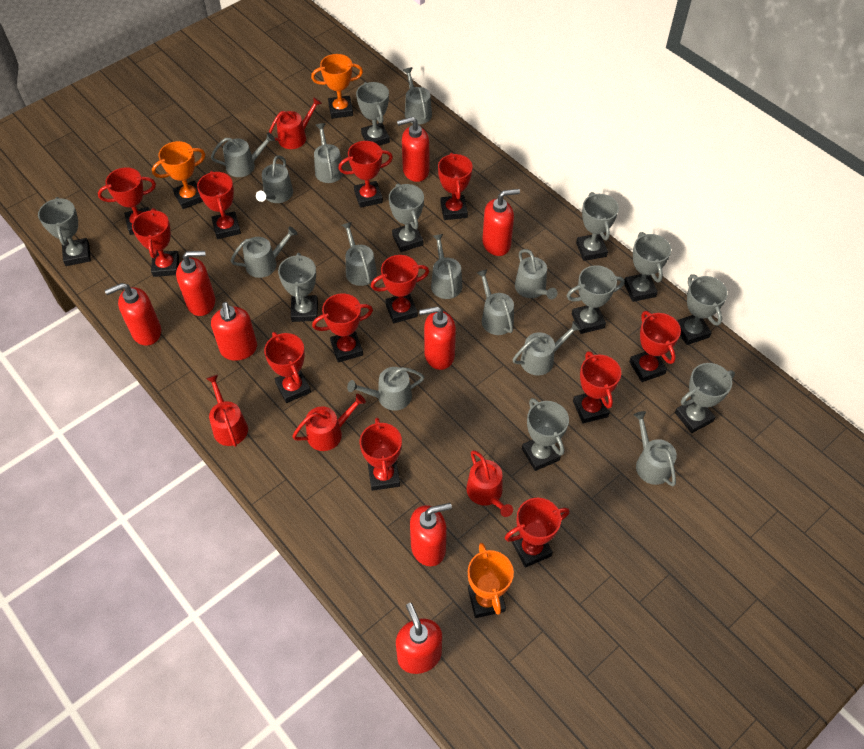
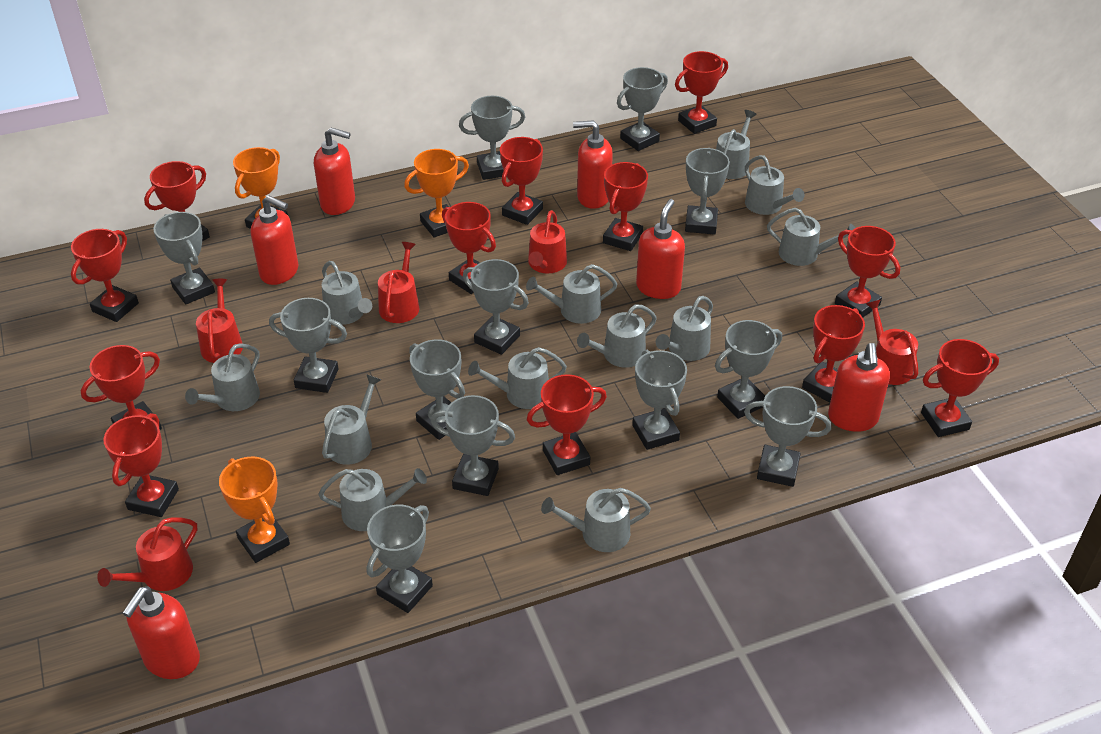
grey trophy: [38,197,91,266] [278,253,318,322] [356,82,390,146] [389,183,424,252] [522,398,569,471] [567,265,625,334] [576,192,619,261] [624,232,671,302] [675,363,735,433] [677,274,728,345] = 10 -> [153,212,215,305] [269,298,347,393] [367,504,433,613] [409,339,465,440] [431,395,515,496] [459,96,525,180] [463,259,529,355] [617,67,668,151] [632,350,687,450] [685,148,730,235] [715,320,782,419] [744,386,831,487] = 12
red soap dispenser: [105,283,161,346] [176,251,215,316] [211,302,257,361] [396,603,442,674] [397,117,429,182] [410,503,452,566] [419,307,456,370] [482,189,520,256] = 8 -> [122,586,200,679] [251,195,299,285] [314,127,355,215] [573,120,613,209] [636,199,685,299] [828,343,890,432] = 6
red watering can: [206,375,248,447] [269,97,322,149] [292,394,366,451] [466,450,513,517] = 4 -> [97,517,197,591] [196,279,243,363] [378,242,419,323] [528,210,567,274] [866,300,918,385] = 5

